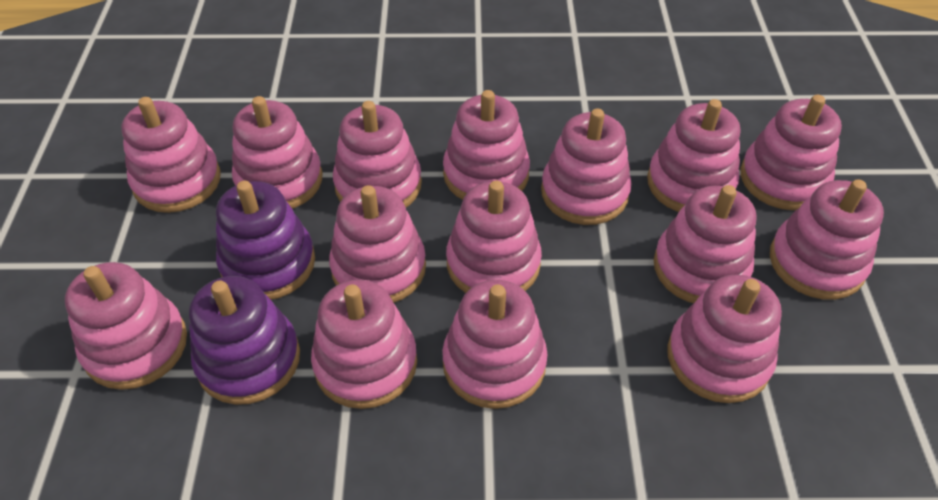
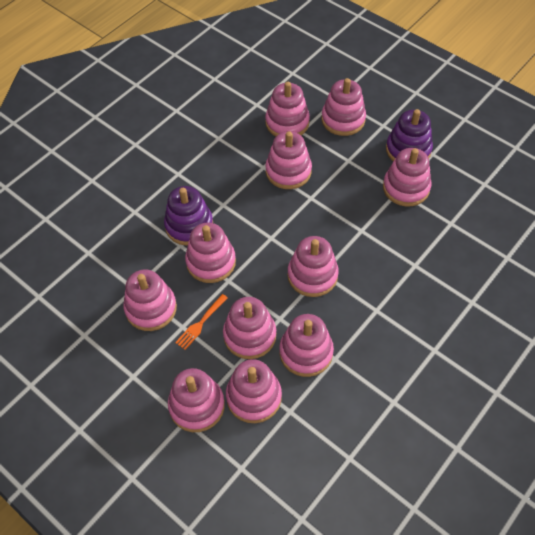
orange fork: none = 0 -> [175,294,228,350] = 1
pink stacking toy: [65,262,187,390] [121,97,221,213] [232,96,322,209] [311,280,417,409] [329,185,426,303] [333,101,422,207] [442,280,548,409] [443,90,530,200] [446,181,542,293] [541,108,631,225] [647,99,740,212] [654,185,756,303] [667,275,782,403] [740,95,842,210] [770,179,884,300] = 15 -> [123,269,177,331] [168,368,225,432] [185,223,236,283] [223,297,276,359] [226,359,282,423] [265,82,310,136] [265,131,312,189] [279,314,334,377] [287,236,339,297] [322,78,366,136] [383,148,431,207] = 11

